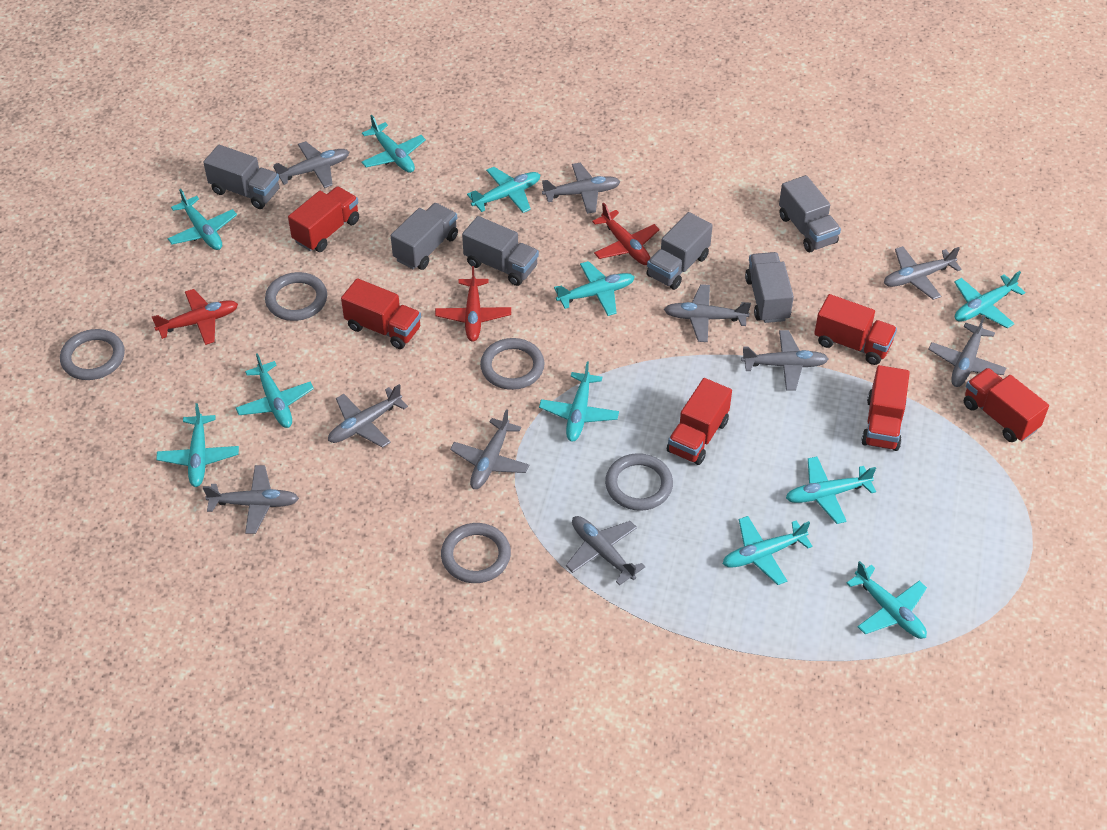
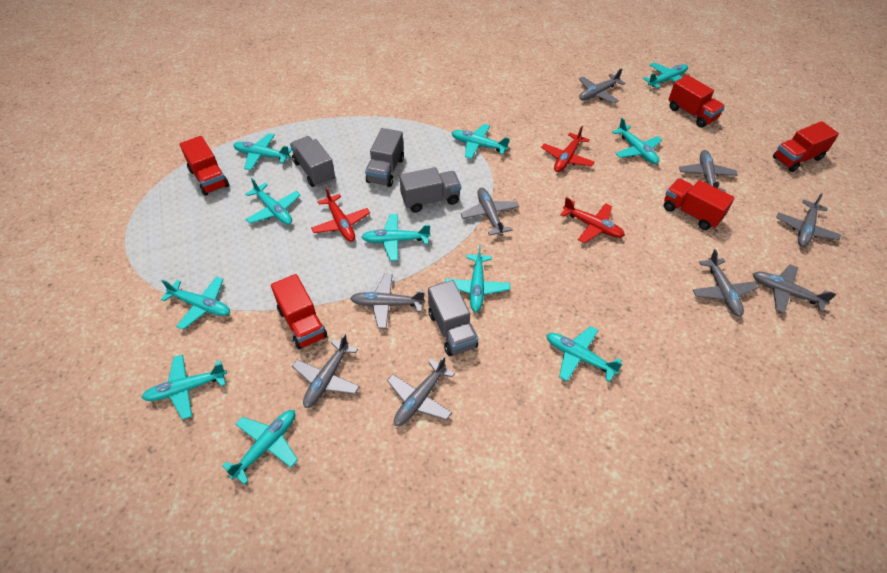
grey plane: [203,465,299,534] [273,141,349,188] [328,384,408,448] [450,409,529,489] [542,163,621,214] [566,516,645,586] [664,284,751,342] [741,330,828,391] [884,246,962,300] [928,315,1006,387] = 10 -> [292,334,360,408] [350,274,425,329] [387,356,455,426] [460,188,519,236] [579,68,625,103] [679,150,738,193] [693,249,758,317] [753,264,836,313] [776,193,841,247] = 9
grey ring: [60,329,125,380] [265,272,327,321] [441,523,511,583] [480,338,545,390] [605,453,673,511] = 5 -> none = 0
grey truck: [203,145,280,209] [391,203,458,270] [462,216,539,286] [647,212,713,290] [745,252,794,323] [779,175,841,252] = 6 -> [290,136,335,187] [365,128,404,187] [400,167,461,213] [428,280,478,356] = 4
red truck: [288,186,359,252] [341,278,421,349] [667,378,732,465] [814,294,897,365] [861,365,910,451] [964,368,1049,442] = 6 -> [180,136,229,196] [271,274,327,349] [664,178,734,230] [669,75,725,128] [773,121,839,172] = 5

